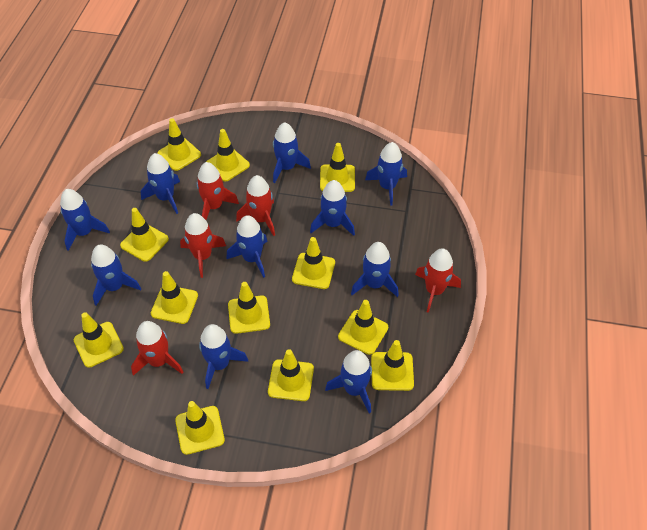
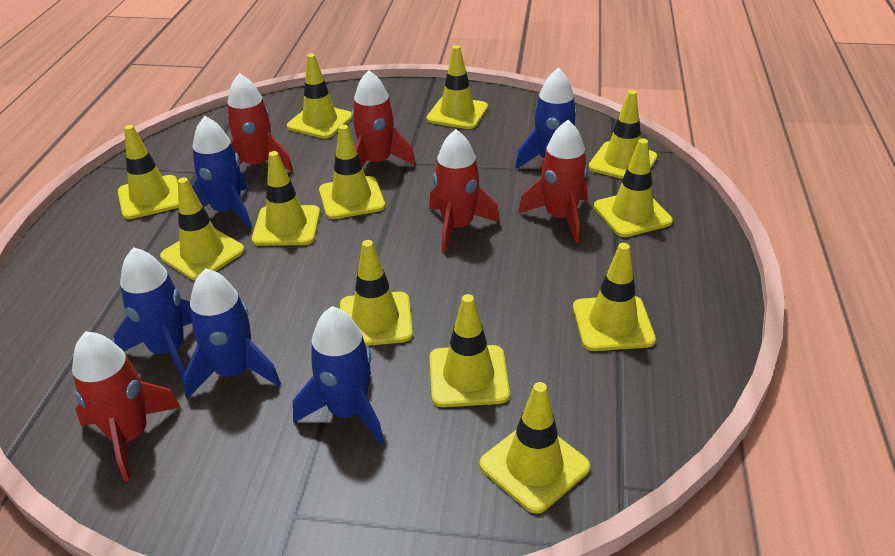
blue rocket: [60,189,110,251] [91,245,141,305] [141,153,180,214] [199,324,248,389] [226,215,268,278] [273,122,311,183] [310,180,355,236] [325,350,372,413] [351,242,399,297] [365,142,407,206] = 10 -> [113,247,192,380] [183,268,281,399] [192,116,252,230] [293,306,384,445] [515,68,577,169] = 5

